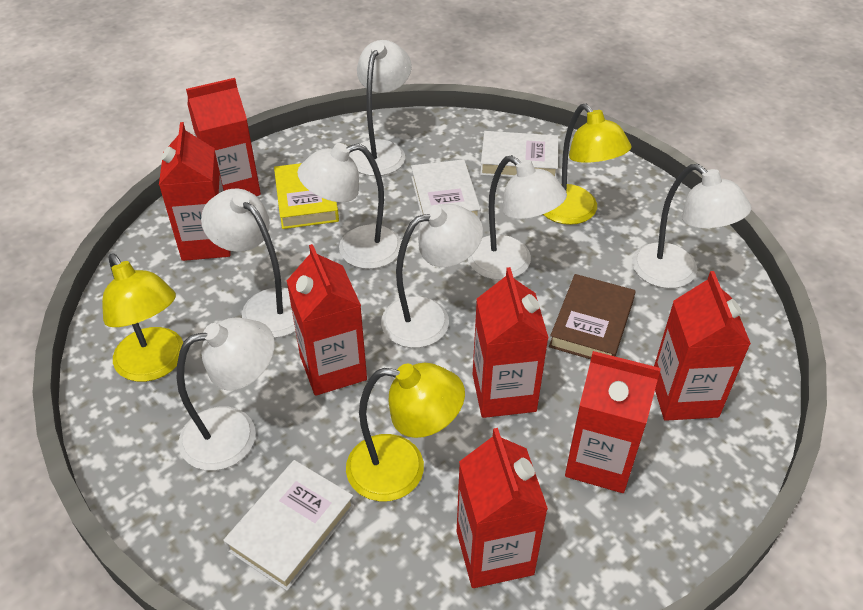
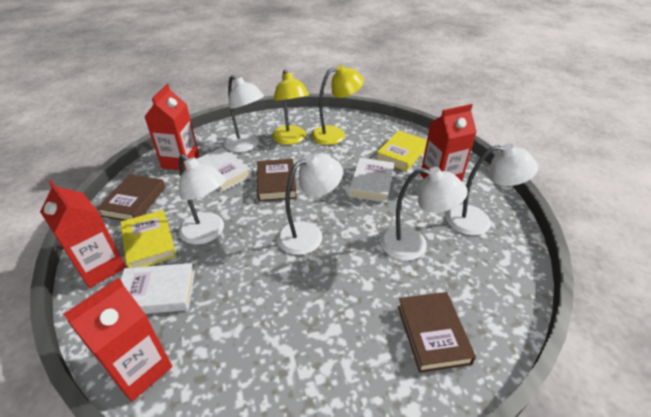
brown book: [549,274,635,359] = 1 -> [97,174,165,221] [257,159,297,201] [398,292,476,373] = 3
red carton: [159,122,231,261] [186,78,261,196] [287,244,367,396] [457,428,548,588] [473,267,549,418] [565,351,661,493] [654,271,751,421] = 7 -> [40,180,126,288] [64,278,172,402] [144,84,199,171] [420,104,477,181] = 4
white lamp: [177,318,275,471] [201,189,295,338] [297,143,401,269] [349,40,412,176] [381,204,483,348] [468,155,567,280] [632,164,751,289] = 7 -> [179,154,226,244] [224,75,264,152] [277,153,343,255] [380,167,468,261] [446,143,538,235] = 5
yellow book: [274,163,339,229] = 1 -> [120,210,177,268] [376,131,427,171] = 2
yellow lamp: [102,253,183,382] [346,363,465,502] [543,104,632,225] = 3 -> [272,69,309,145] [311,65,364,145] = 2

